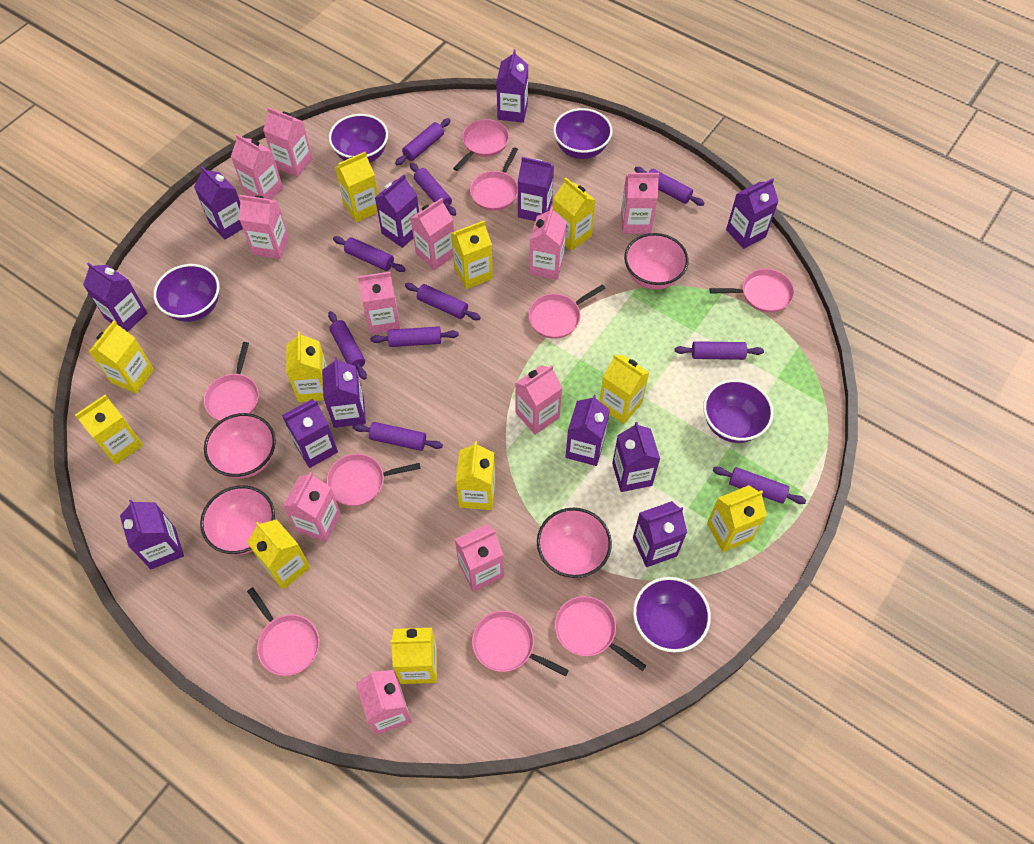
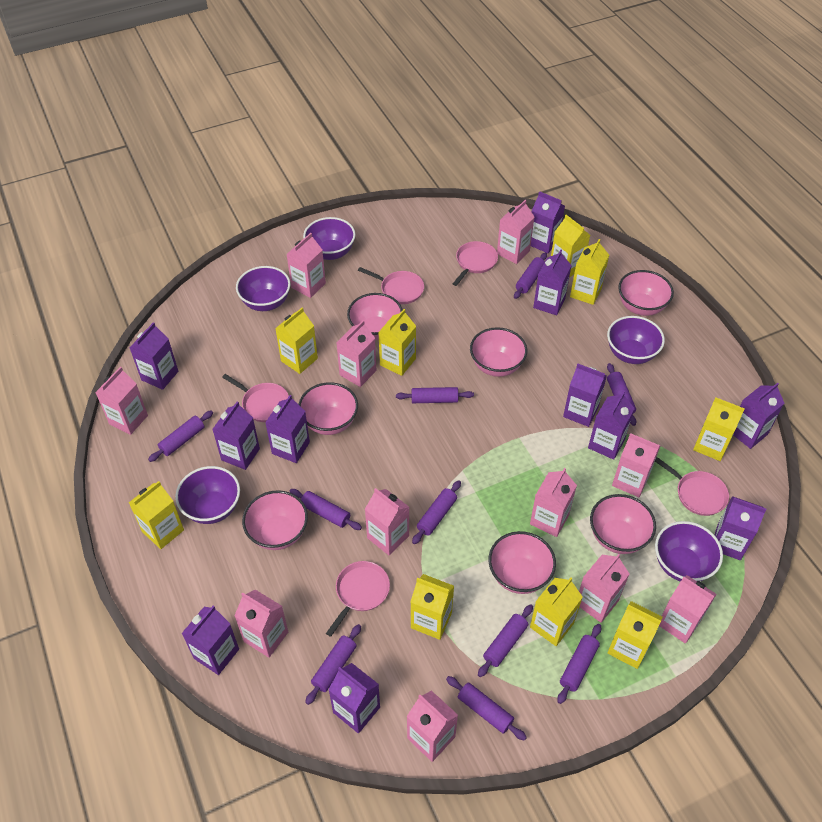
pink bowl: [200,485,275,555] [204,413,276,478] [537,508,612,578] [624,233,689,290] = 4 -> [242,490,308,550] [298,382,358,435] [347,293,403,340] [470,327,527,377] [489,531,556,594] [590,494,656,554] [618,270,674,316] = 7
pink pan: [204,342,259,421] [247,587,319,676] [326,454,421,506] [453,119,509,171] [470,147,518,211] [472,611,569,677] [528,284,606,339] [555,596,647,671] [710,269,794,313] = 9 -> [222,374,289,422] [326,561,390,637] [358,267,424,304] [453,241,498,286] [655,457,729,516] = 5
purple carton: [83,262,148,332] [120,500,184,569] [194,166,243,240] [282,399,338,468] [322,357,366,428] [375,174,419,248] [497,49,528,123] [518,157,554,221] [565,395,610,466] [612,422,660,492] [633,501,687,567] [726,178,779,249] = 12 -> [130,322,178,390] [182,606,239,675] [212,401,260,470] [265,395,310,463] [328,663,380,733] [531,191,565,253] [533,250,572,315] [563,364,607,427] [588,391,635,460] [715,496,766,560] [733,383,784,449] = 11
yellow carton: [75,395,143,465] [89,321,154,394] [247,519,310,590] [286,331,327,402] [335,152,378,222] [391,628,437,684] [451,220,493,289] [456,441,495,510] [553,177,596,251] [600,354,650,424] [707,485,767,552] = 11 -> [129,481,184,549] [275,308,318,374] [378,309,416,376] [411,574,454,640] [530,577,583,646] [551,215,590,277] [570,239,609,305] [607,601,663,669] [693,397,745,461] = 9

